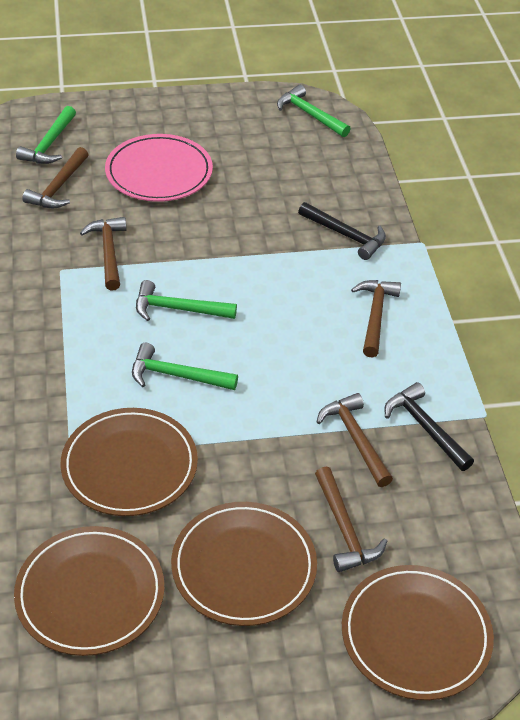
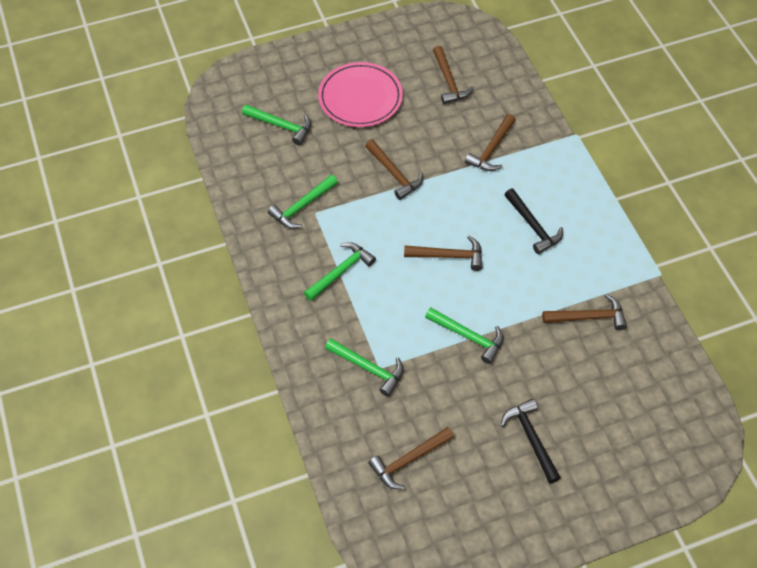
brown hammer: [22,147,89,208] [80,217,127,290] [315,466,387,572] [316,393,393,487] [351,280,401,358] = 5 -> [365,140,423,200] [368,427,454,490] [404,236,483,271] [433,46,474,104] [465,114,516,171] [542,294,627,330] = 6
brown plate: [14,526,165,656] [61,408,198,516] [171,502,317,626] [342,565,494,700] = 4 -> none = 0
green hammer: [16,106,76,164] [132,343,238,390] [136,280,237,321] [277,85,350,137] = 4 -> [242,104,311,145] [268,175,338,229] [304,242,376,301] [325,338,404,397] [425,307,503,364] = 5

